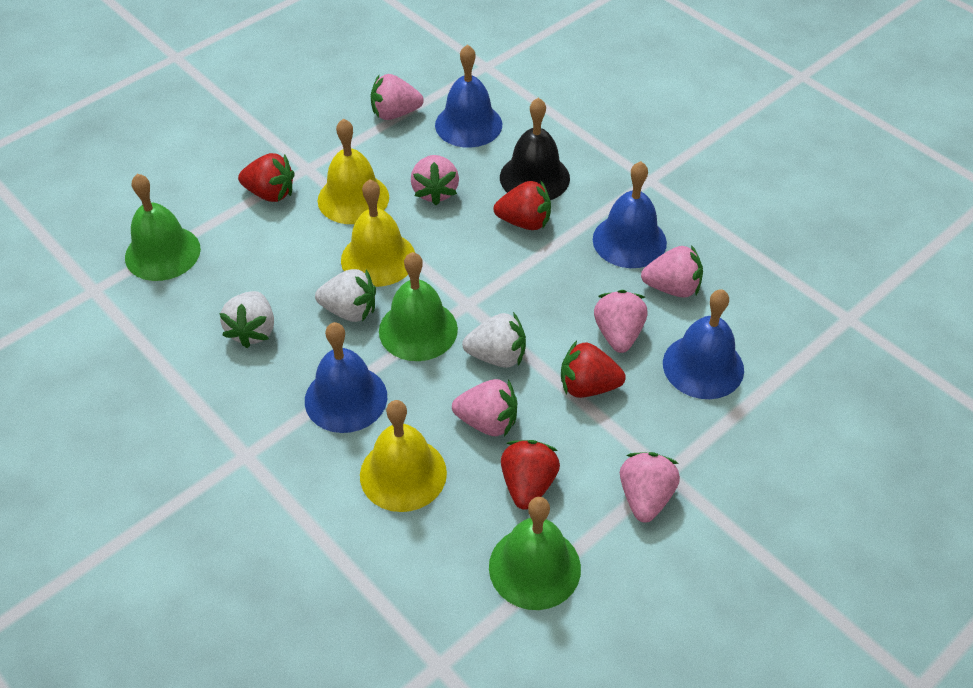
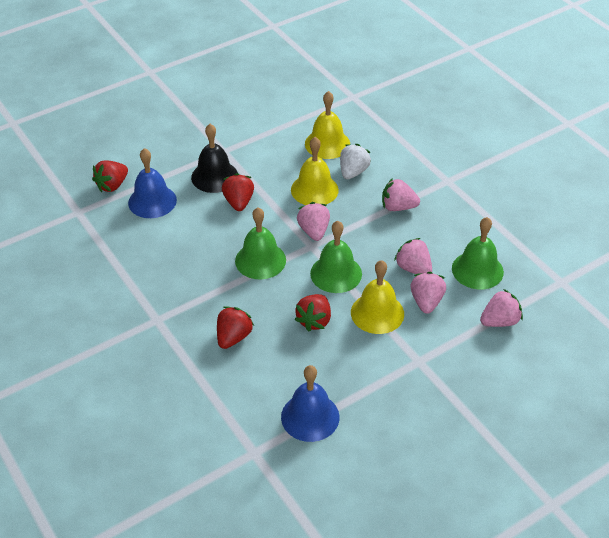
blue bell: [305,322,387,433] [435,44,502,148] [593,161,667,268] [663,289,744,399] = 4 -> [128,148,177,218] [281,365,339,442] = 2
pink strawberry: [371,74,424,120] [411,155,459,206] [452,379,517,437] [594,290,648,353] [620,452,680,523] [641,245,703,298] = 6 -> [297,202,330,241] [382,178,420,211] [394,238,432,274] [410,272,446,314] [480,289,523,327] = 5
white strawberry: [219,291,274,348] [315,269,376,322] [462,312,526,368] = 3 -> [340,144,371,179] = 1

